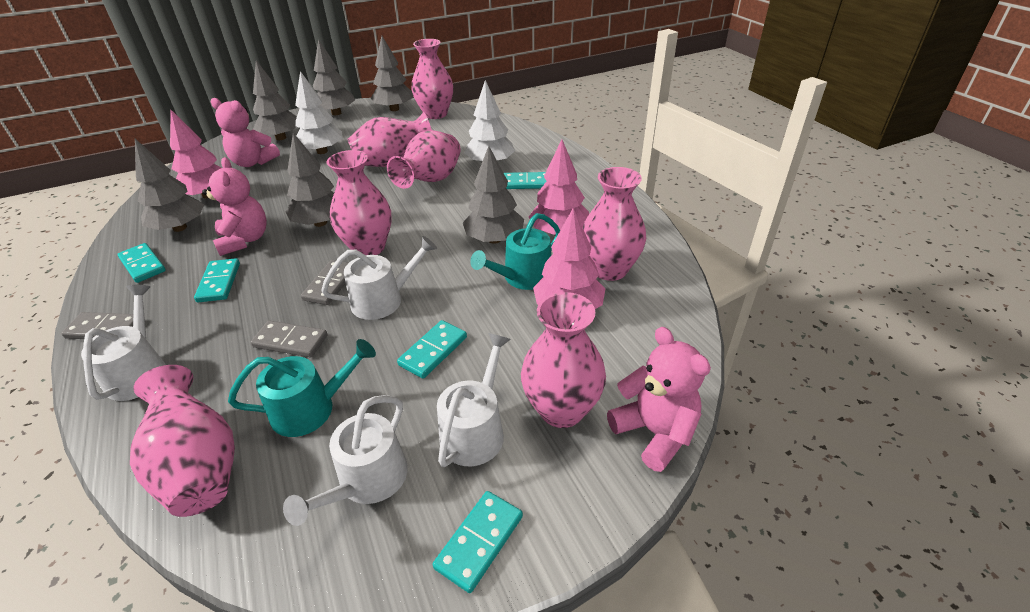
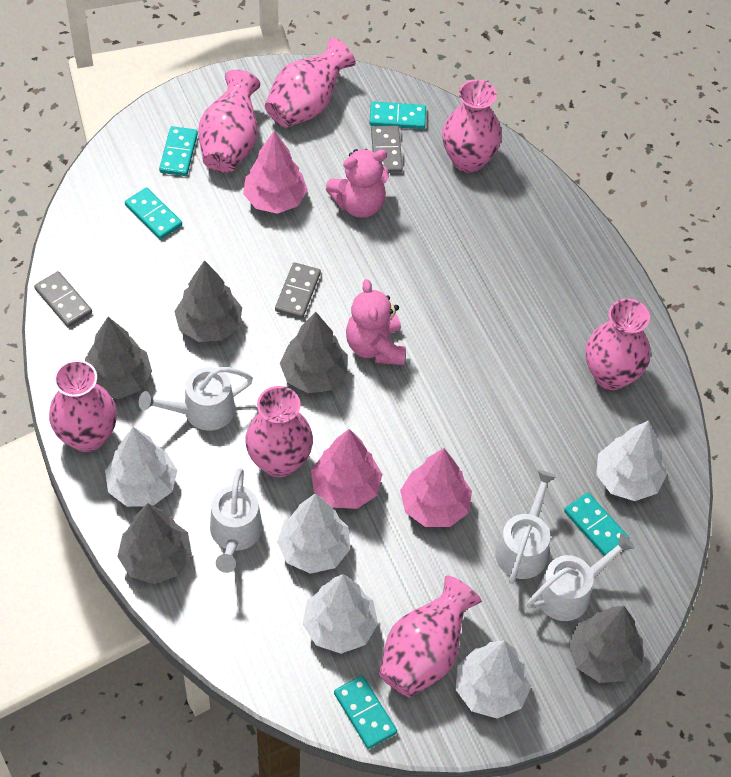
grey tree: [135,139,204,232] [253,60,297,140] [285,133,334,227] [313,39,355,115] [371,36,413,111] [463,146,524,244] = 6 -> [85,317,152,399] [117,503,192,584] [174,260,242,342] [280,312,348,393] [568,606,643,683] = 5
pink teddy bear: [202,157,267,256] [211,98,280,167] [607,327,711,472] = 3 -> [326,149,389,218] [346,279,406,365] = 2
turquoise watering can: [228,339,376,437] [470,213,560,290] = 2 -> none = 0
white tree: [295,71,343,154] [464,80,515,161] = 2 -> [105,427,177,507] [277,493,350,574] [303,574,378,654] [456,641,532,719] [596,420,667,501] = 5

